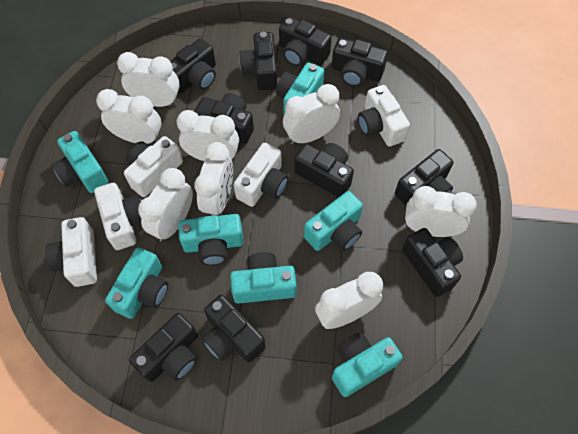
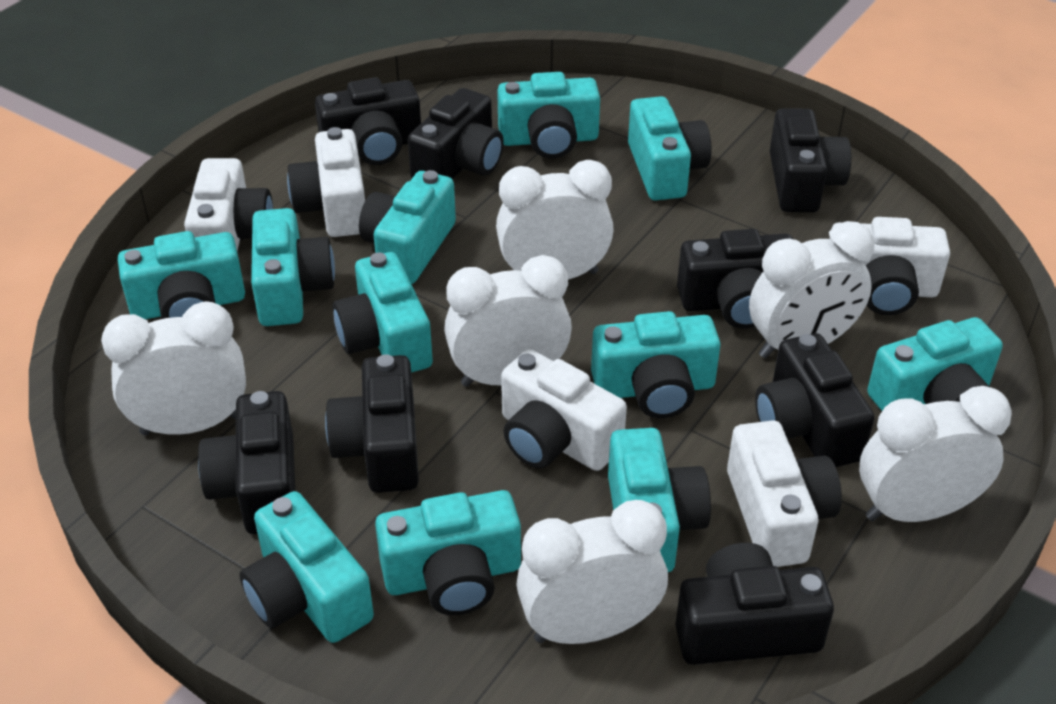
black camera: [129,313,198,382] [170,38,216,94] [195,93,254,144] [202,295,266,362] [239,32,277,90] [279,16,332,66] [294,143,354,198] [332,38,388,87] [395,149,453,206] [402,228,463,297] = 10 -> [198,391,295,534] [315,78,421,165] [325,354,419,493] [408,88,504,179] [675,543,834,665] [677,229,793,329] [755,333,874,467] [770,108,851,212] = 8
turquoise camera: [52,131,109,193] [105,248,168,319] [178,214,243,265] [230,252,297,304] [276,62,324,114] [304,191,363,251] [332,332,403,397] = 7 -> [118,231,245,319] [239,491,374,643] [251,208,335,326] [333,252,433,373] [359,170,456,284] [375,490,521,615] [497,72,600,158] [591,311,721,418] [608,428,711,572] [628,96,711,200] [867,317,1003,411] = 11
white clock: [96,89,161,144] [117,52,180,107] [138,168,193,242] [176,110,239,162] [194,142,233,216] [283,84,340,145] [315,272,383,329] [405,186,477,237] = 8 -> [101,301,246,435] [444,255,572,387] [496,160,614,280] [516,500,668,644] [749,221,875,358] [859,386,1012,522] = 6

